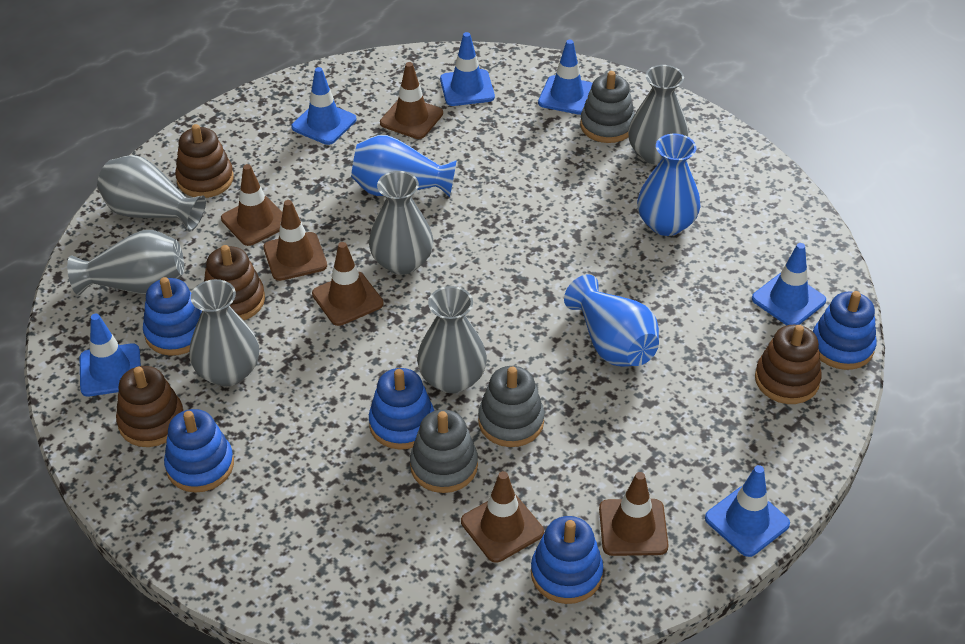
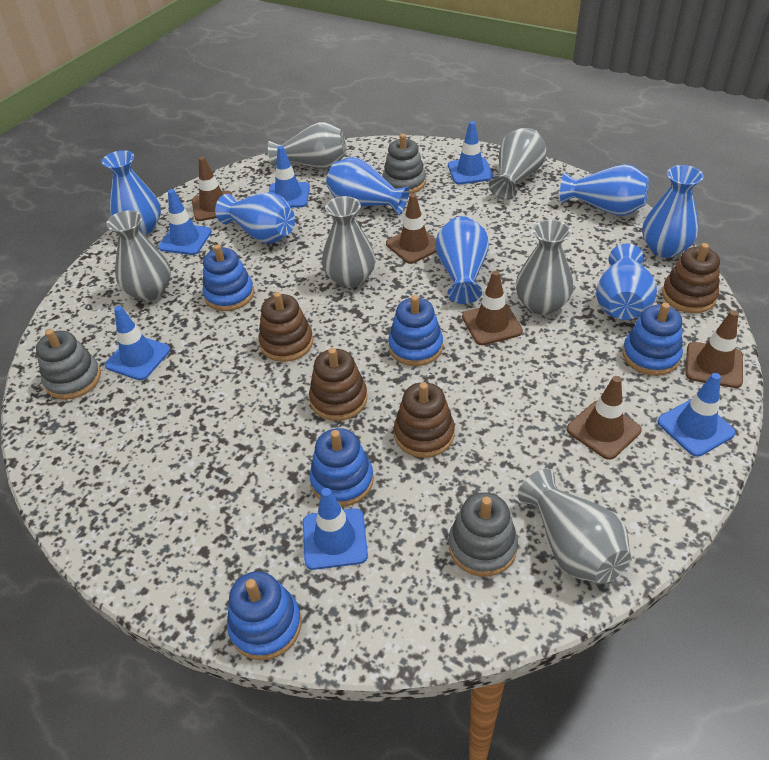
blue vase: [351,135,456,197] [564,275,659,367] [637,134,700,236] = 3 -> [102,150,161,235] [215,192,295,243] [326,157,410,215] [435,216,489,304] [560,164,649,216] [596,243,657,320] [642,165,704,258] = 7
brown traffic cone: [221,164,283,246] [263,200,327,281] [312,242,383,326] [380,62,443,139] [461,471,544,563] [599,472,669,556] = 6 -> [192,157,232,221] [386,193,437,264] [462,271,523,345] [567,376,642,460] [685,310,743,388] = 5

